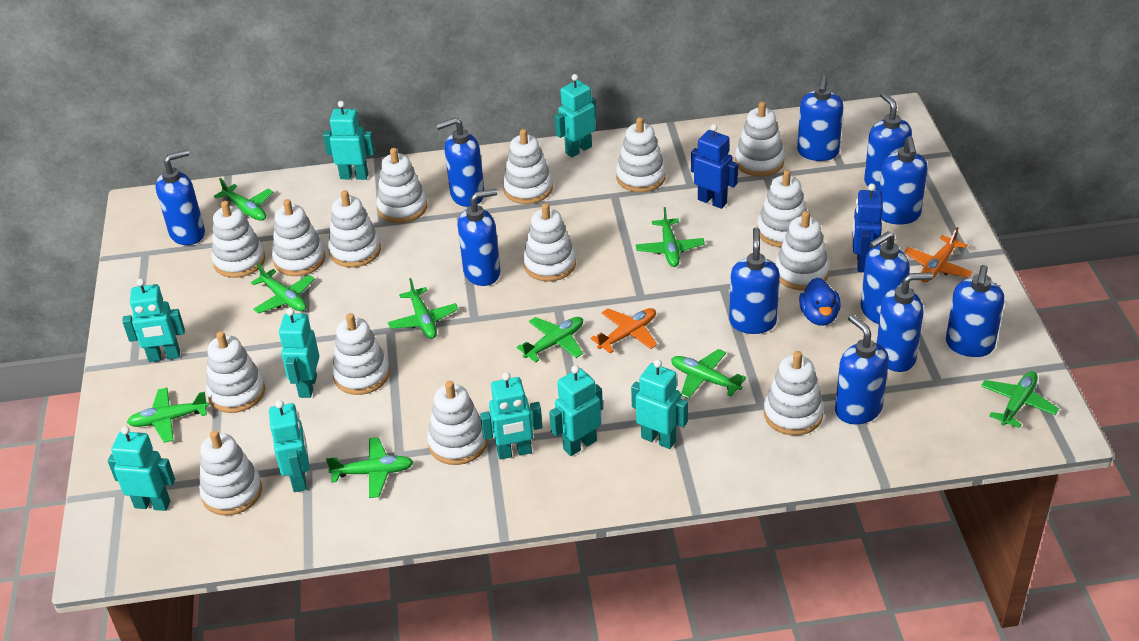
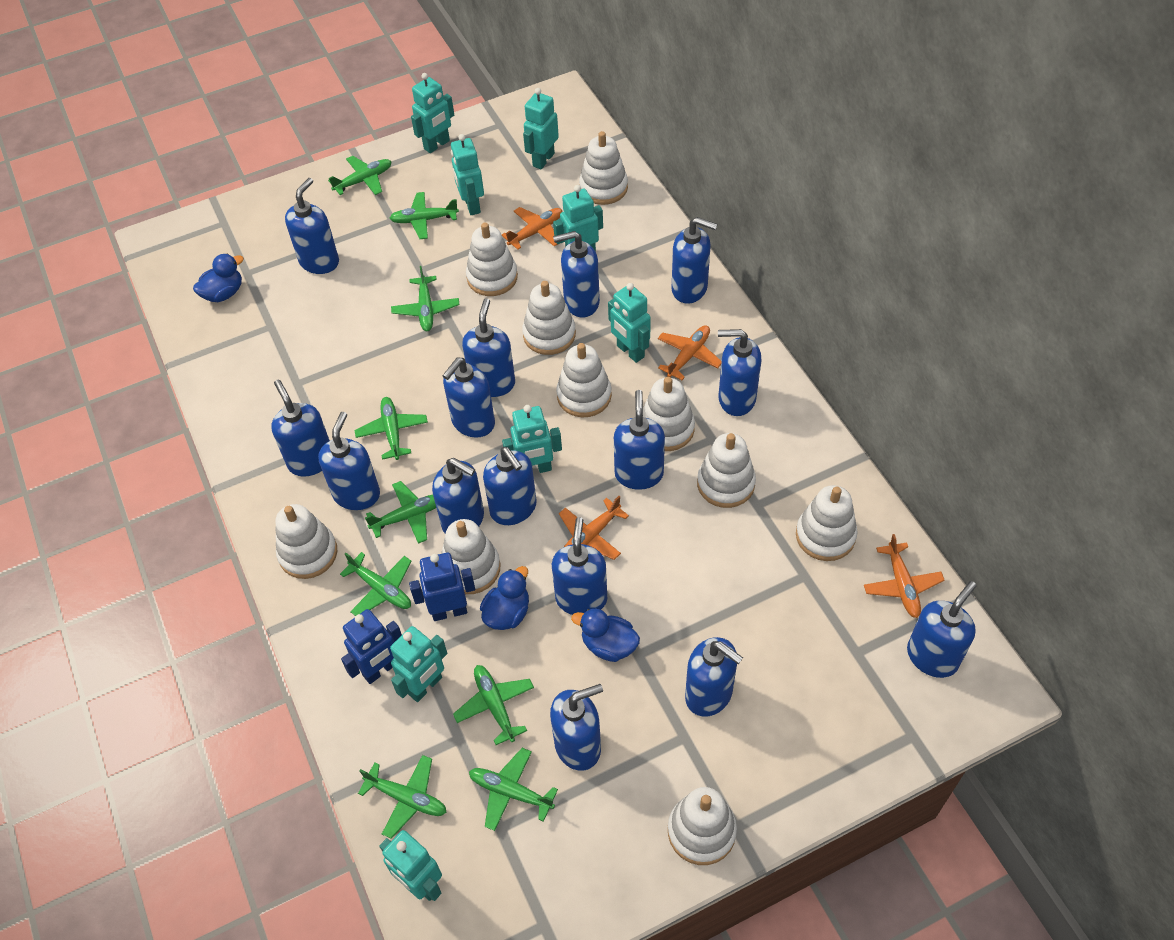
blue duck: [799,278,841,326] = 1 -> [193,254,244,302] [480,566,529,630] [571,609,640,662] = 3
blue soap dispenser: [155,149,205,245] [436,117,484,207] [458,189,500,286] [729,227,780,334] [797,75,843,161] [835,315,889,424] [861,231,910,324] [864,92,912,191] [876,272,933,372] [879,136,928,224] [946,265,1004,357] = 11 -> [271,380,330,477] [285,178,339,274] [318,412,380,510] [432,458,484,534] [442,358,495,438] [462,298,515,397] [483,447,537,525] [550,684,603,771] [552,517,607,615] [553,231,600,318] [614,390,665,490] [672,217,718,304] [685,637,743,717] [718,329,761,416] [907,581,976,678] = 15
orange plane: [591,308,657,353] [904,227,973,282] = 2 -> [502,207,562,250] [559,496,629,560] [658,325,722,380] [864,534,945,618] = 4
turquoise robot: [108,426,175,511] [122,278,185,362] [269,400,310,492] [279,308,319,398] [323,101,375,180] [480,372,542,460] [549,365,603,456] [555,74,596,157] [631,359,688,449] = 9 -> [379,830,442,901] [390,626,447,702] [411,73,454,153] [451,134,484,215] [502,405,562,473] [523,88,559,169] [553,185,603,251] [608,283,651,363] = 8
white stacking toy: [199,430,262,515] [206,331,265,413] [212,201,265,278] [272,199,326,276] [328,190,381,268] [332,313,390,395] [376,148,427,223] [427,381,488,465] [503,129,553,204] [523,203,576,282] [616,117,666,192] [735,101,785,177] [757,170,807,247] [764,351,824,435] [775,211,829,290] = 15 -> [275,504,337,579] [441,519,500,594] [466,223,518,296] [522,281,576,355] [556,343,612,417] [579,131,628,205] [643,377,695,451] [668,787,737,865] [697,433,756,508] [796,485,857,561] = 10

